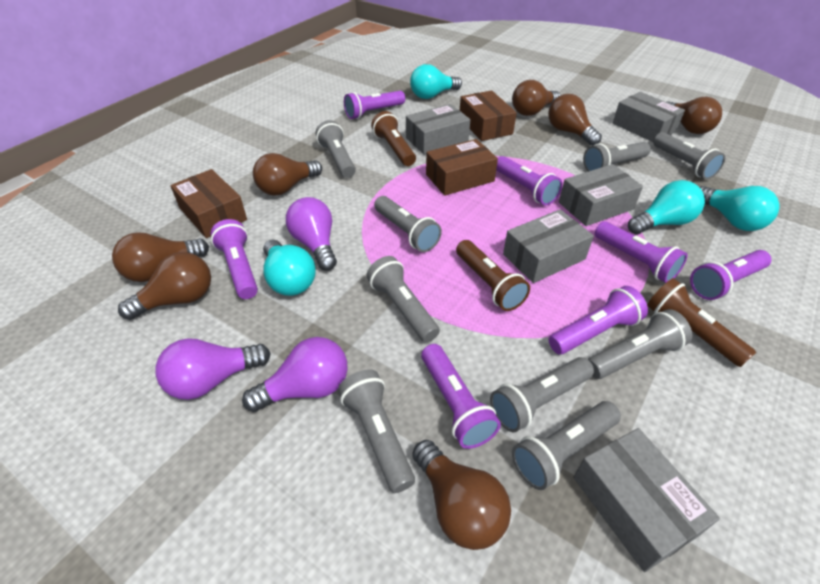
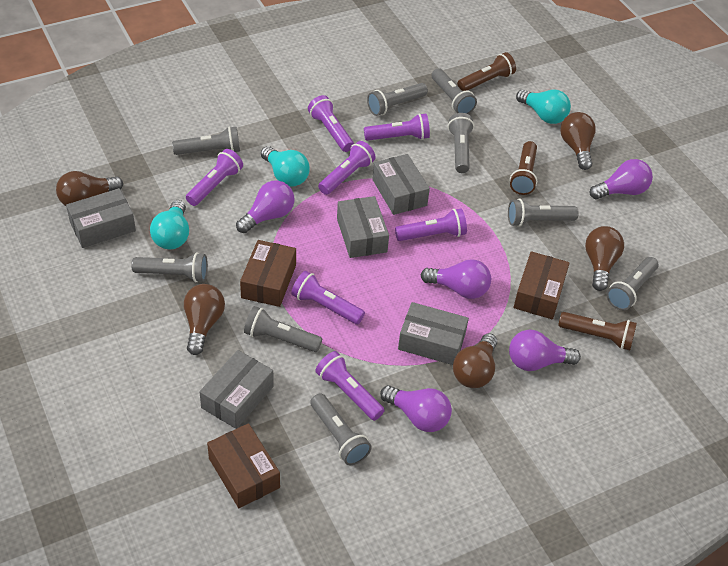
brown light bulb: [112,232,209,282] [118,252,211,320] [253,153,322,196] [412,440,511,550] [512,80,560,116] [548,94,602,146] [667,97,722,134] = 7 -> [56,171,123,206] [184,284,225,355] [453,333,497,388] [560,112,596,170] [585,226,624,291] = 5
purple light bulb: [155,338,271,400] [242,337,348,412] [286,197,337,271] = 3 -> [236,180,295,233] [380,385,452,432] [421,259,491,299] [509,330,581,371] [590,159,653,199] = 5
turquoise light bulb: [263,240,316,296] [410,64,462,99] [628,180,705,235] [700,186,780,231] = 4 -> [150,200,189,249] [261,146,310,187] [516,89,571,124] = 3

